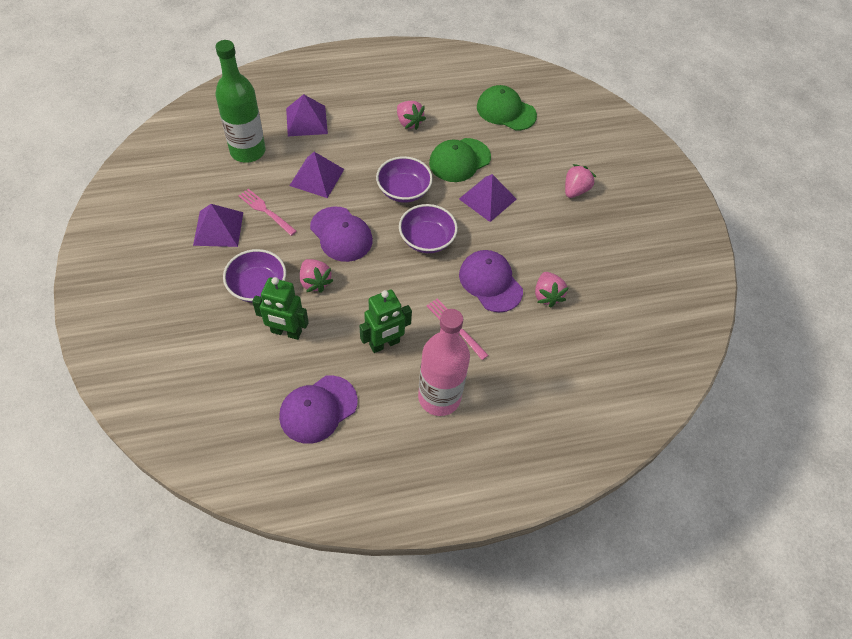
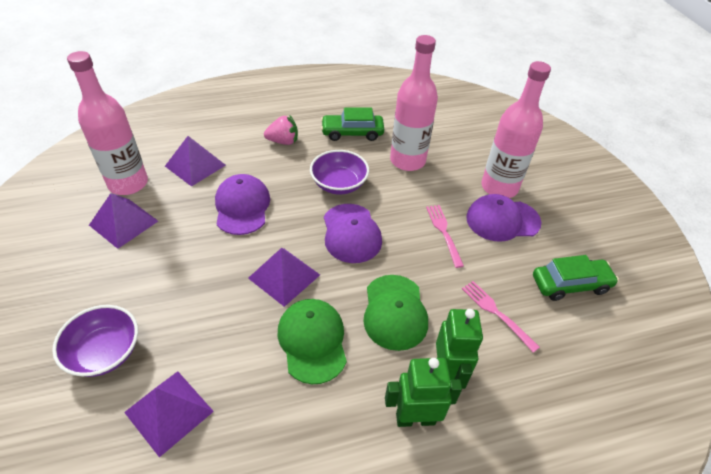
green bottle: [215,40,265,163] = 1 -> none = 0
green car: none = 0 -> [321,107,384,141] [533,255,619,301] = 2
pink bottle: [418,309,470,416] = 1 -> [67,51,148,195] [390,35,438,171] [481,61,551,198] = 3
pink strawberry: [300,259,334,293] [397,101,426,130] [535,272,569,308] [565,164,596,198] = 4 -> [264,116,298,145] = 1
purple bowl: [223,249,286,303] [376,156,433,203] [399,204,458,253] = 3 -> [52,305,138,377] [310,150,369,194] = 2

